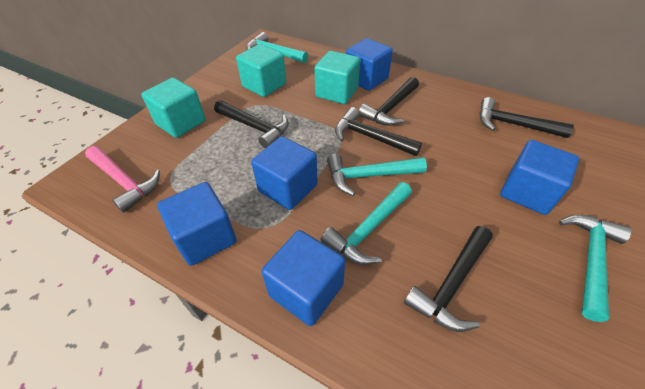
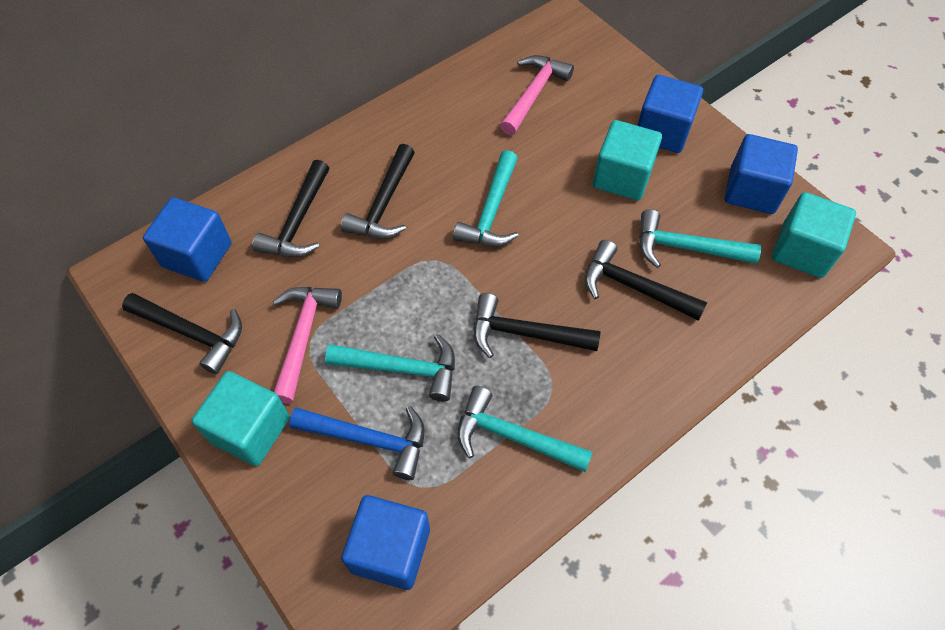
blue cube: [157,182,236,266] [251,136,318,210] [262,230,345,326] [346,38,393,91] [500,140,579,215] = 5 -> [143,197,232,282] [341,495,430,590] [637,75,703,153] [724,134,798,214] = 4
blue hammer: none = 0 -> [289,406,425,480] = 1
pink hammer: [85,146,160,213] = 1 -> [273,287,342,404] [500,55,574,135] = 2

